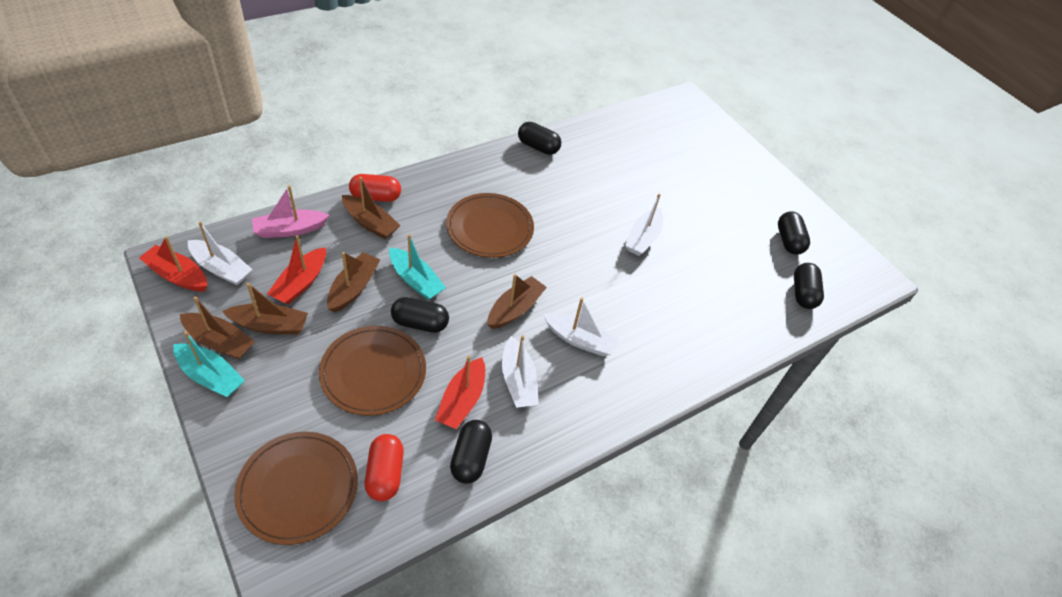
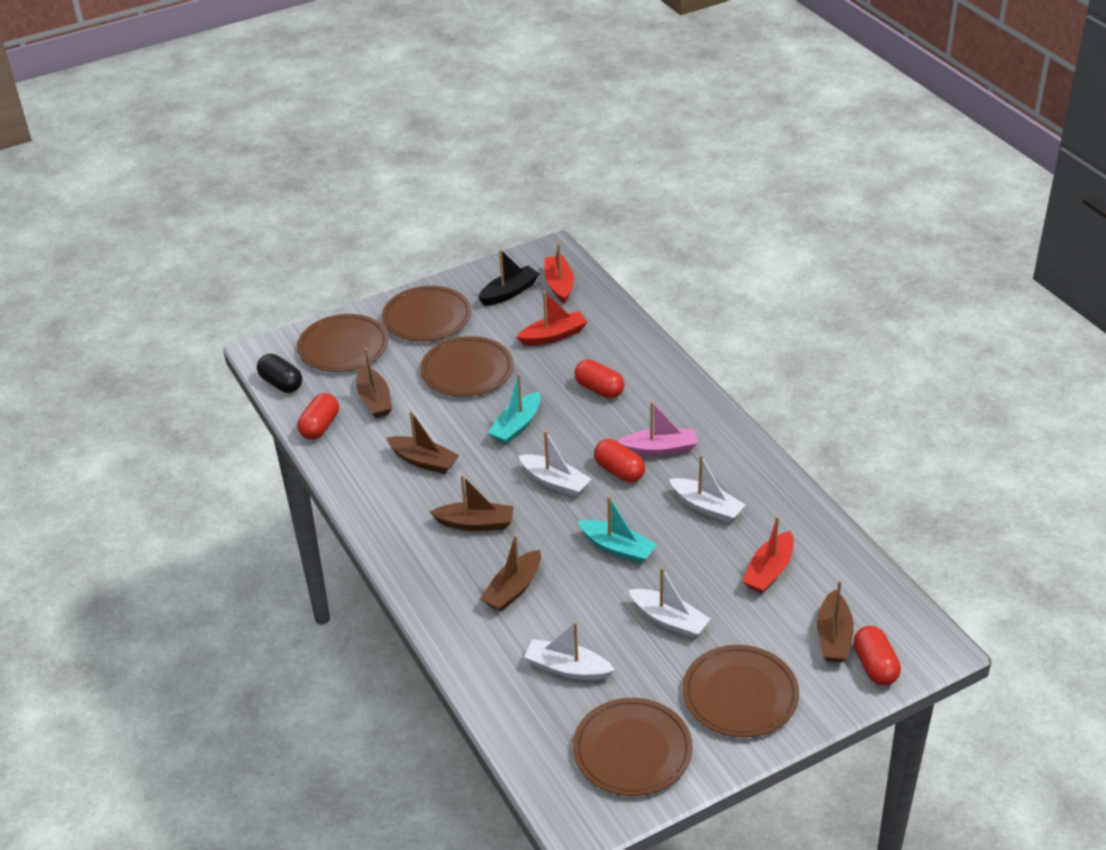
black boat: none = 0 -> [478,249,540,306] = 1
black capsule: [391,297,449,333] [450,420,492,484] [518,122,561,155] [778,211,810,255] [794,263,824,309] = 5 -> [257,354,302,393] = 1
brown plate: [234,432,358,545] [319,326,426,416] [446,193,534,258] = 3 -> [297,314,388,372] [382,286,471,341] [420,336,513,397] [573,698,693,796] [682,645,799,738] = 5
red capsule: [349,174,401,202] [365,434,404,501] = 2 -> [297,393,339,440] [574,359,625,399] [594,439,645,483] [853,626,901,686] = 4

